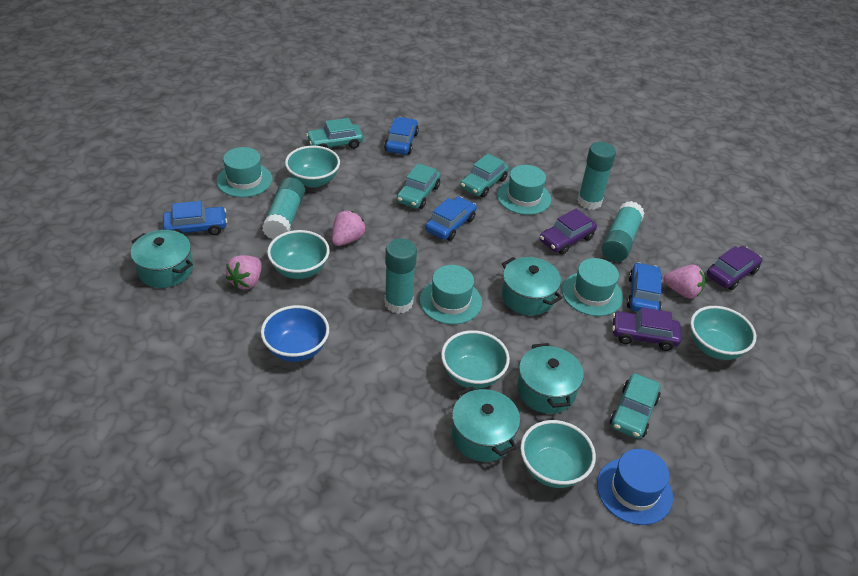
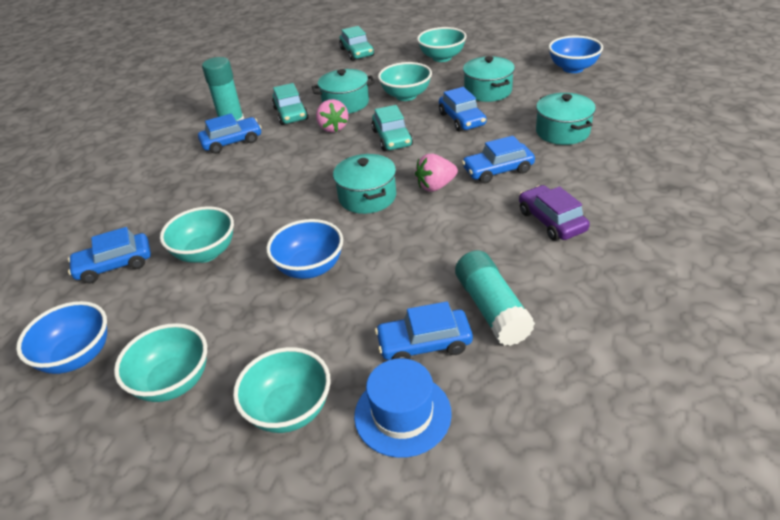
blue bowl: [261,305,329,362] = 1 -> [16,301,107,374] [266,219,343,279] [548,36,603,73] = 3
blue car: [163,201,227,235] [384,117,419,154] [425,196,477,241] [627,262,662,312] = 4 -> [68,227,151,284] [198,113,262,154] [375,301,473,360] [439,87,487,132] [462,136,535,184] = 5
pink strawberry: [226,255,262,290] [332,211,366,246] [663,265,705,299] = 3 -> [316,99,348,132] [415,154,458,192] = 2
purple car: [540,209,597,255] [612,307,681,351] [707,246,762,290] = 3 -> [519,185,590,241] = 1
turquoise car: [306,118,363,149] [397,163,441,209] [460,154,509,197] [610,373,661,439] = 4 -> [272,83,309,125] [339,26,374,61] [371,105,413,151] = 3
turquoise glue stick: [262,177,305,240] [385,238,417,314] [577,142,616,210] [602,201,644,262] = 4 -> [202,57,244,121] [455,250,535,346] = 2
turquoise hat: [217,147,272,197] [420,265,482,324] [497,165,551,215] [562,258,623,316] = 4 -> none = 0

